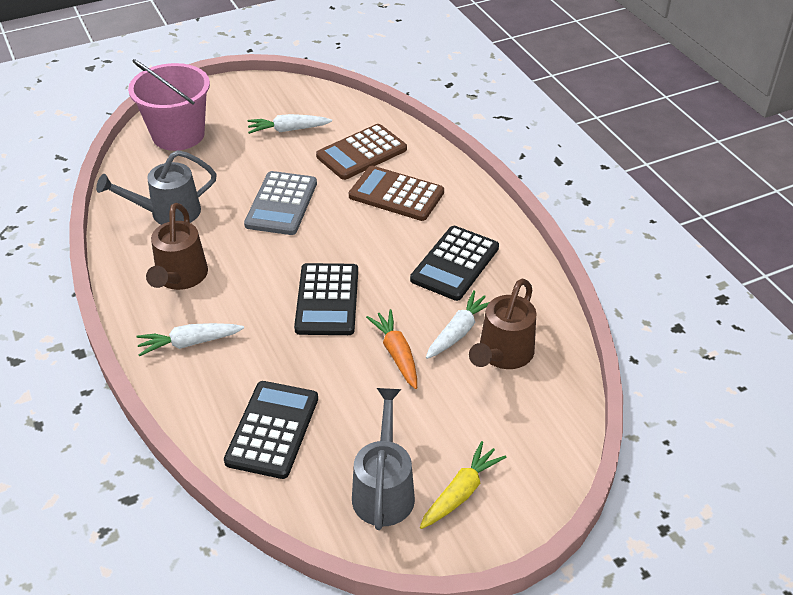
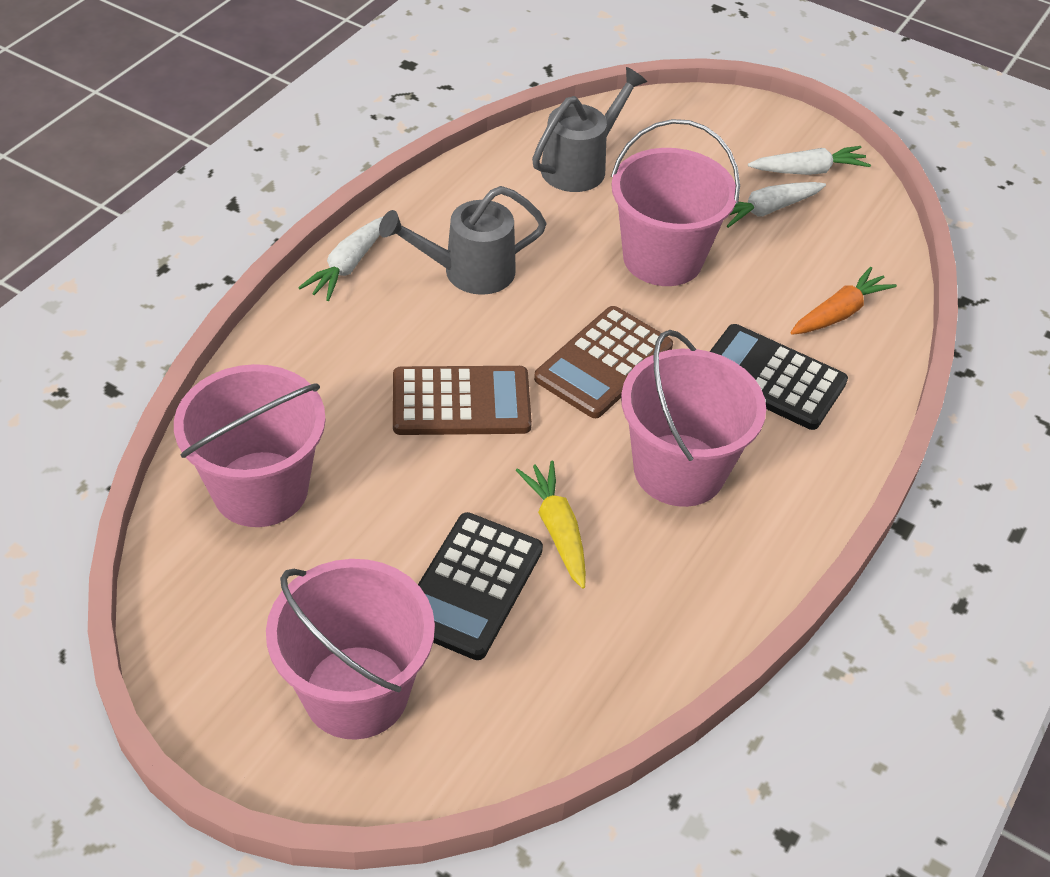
black calculator: [224,381,318,479] [294,263,358,335] [410,226,499,301] = 3 -> [418,512,543,660] [710,324,848,430] = 2
brown watering can: [146,203,208,290] [469,278,536,369] = 2 -> none = 0
grey calculator: [244,171,317,235] = 1 -> none = 0
pink bucket: [128,59,210,151] = 1 -> [174,364,326,527] [266,559,435,740] [611,119,740,286] [621,330,766,507] = 4

